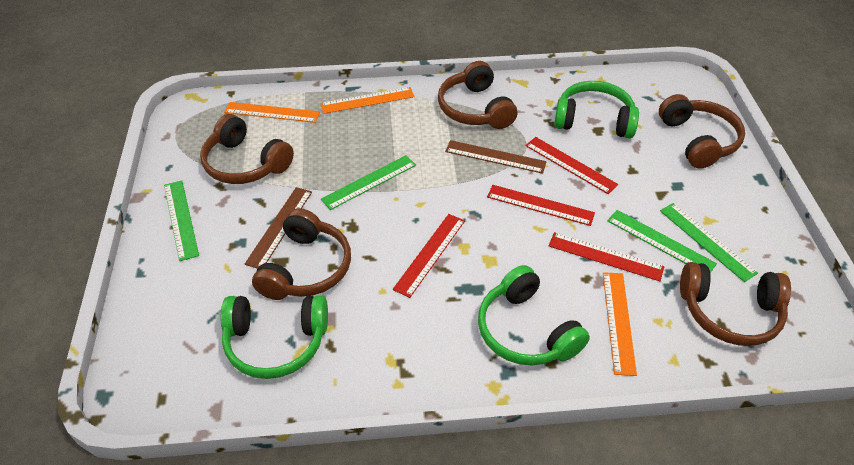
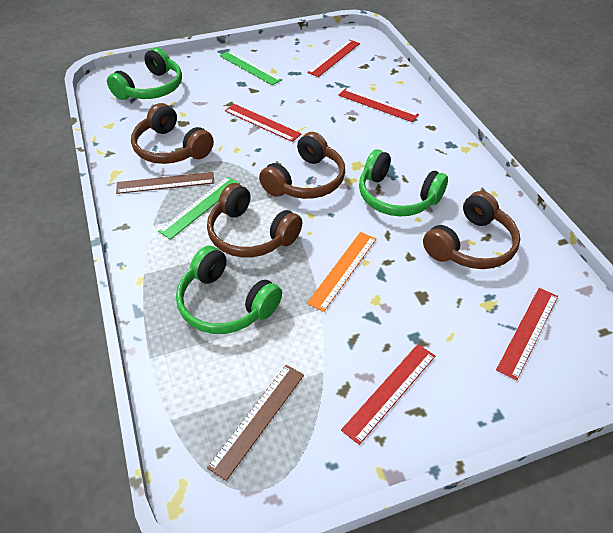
brown headphones: [200,114,294,184] [252,208,351,300] [438,61,517,129] [659,94,745,169] [680,262,791,346] = 5 -> [131,103,214,164] [207,183,302,258] [259,132,345,199] [423,191,520,269] = 4
green ruler: [164,180,199,261] [321,155,416,210] [607,210,717,273] [660,203,758,282] = 4 -> [158,177,240,239] [220,51,282,85] = 2
orange ruler: [224,102,320,123] [321,87,415,114] [603,272,637,376] = 3 -> [307,232,376,312] = 1
red ruler: [393,214,465,298] [487,185,595,226] [525,137,618,194] [549,232,664,281] = 4 -> [225,104,301,142] [307,40,360,77] [338,88,419,122] [341,344,435,445] [496,288,558,381] = 5

